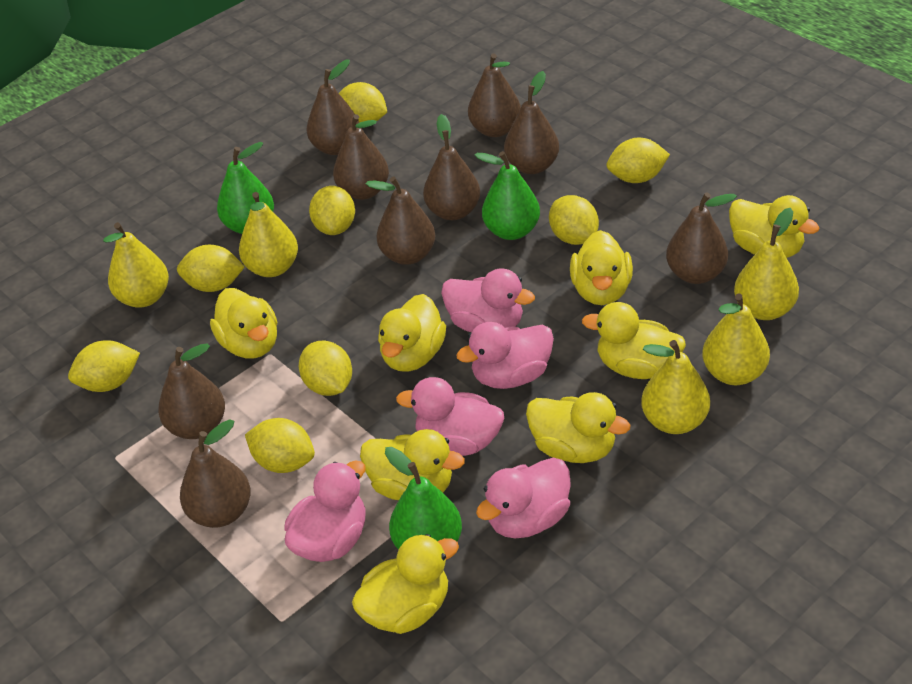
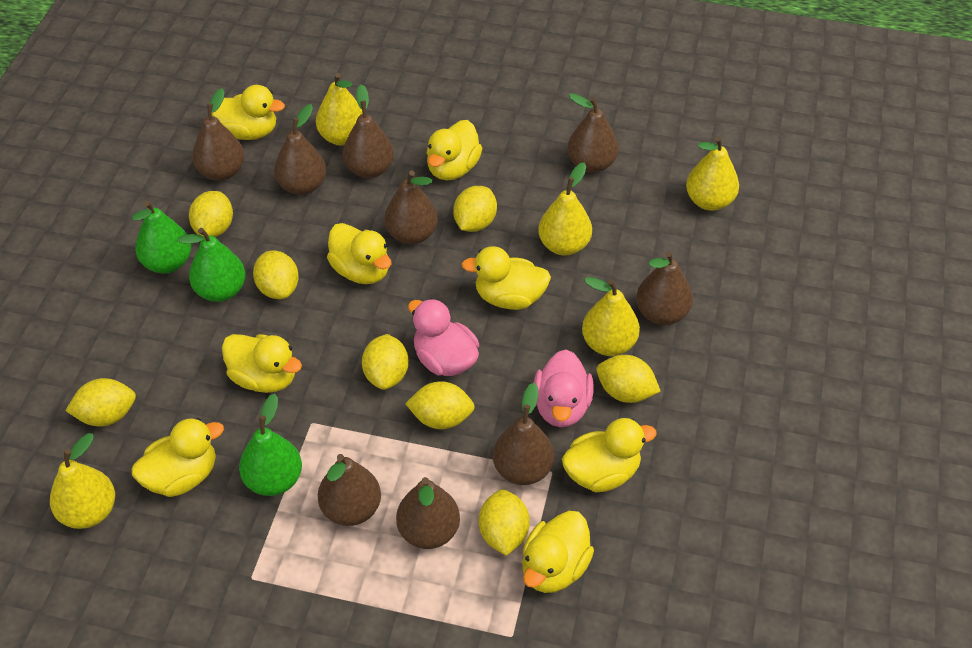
pink duck: [284,460,366,562] [396,377,504,456] [441,268,535,332] [456,322,554,389] [476,458,571,538] = 5 -> [408,299,479,376] [534,349,594,427] = 2

